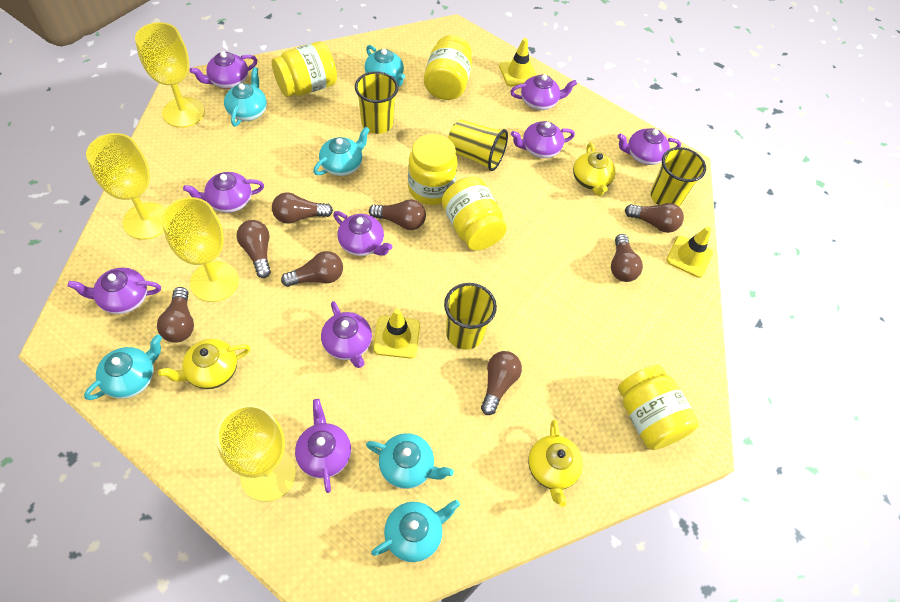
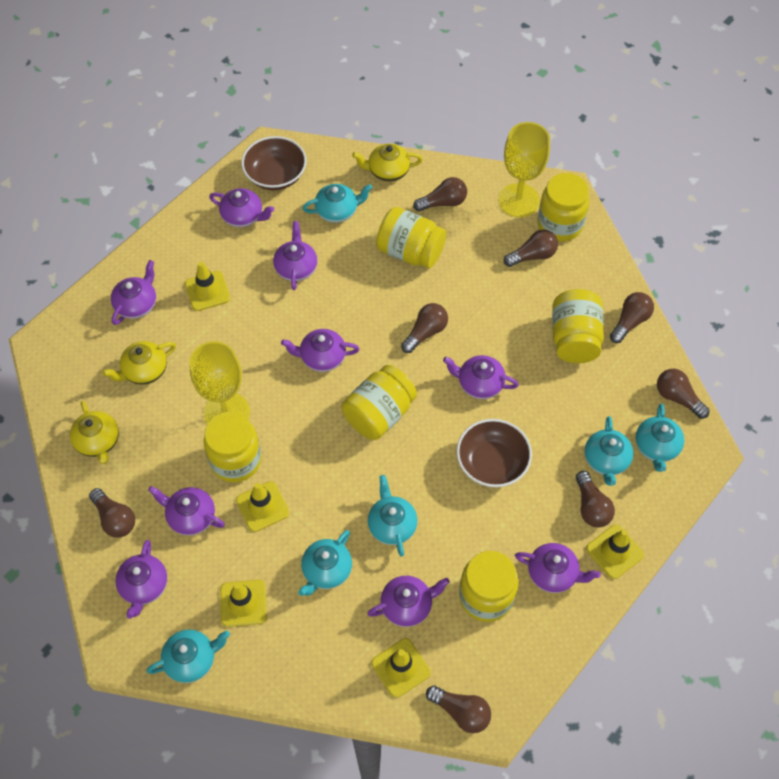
brown bowl: none = 0 -> [241,136,307,190] [456,419,532,487] = 2
yellow cup: [355,71,398,134] [444,283,497,350] [448,119,508,171] [650,147,706,206] = 4 -> none = 0
yellow goblet: [86,133,166,240] [135,22,205,128] [162,197,239,302] [216,404,296,502] = 4 -> [189,341,250,424] [498,122,550,217] = 2
yellow jar: [272,41,337,97] [408,134,457,205] [424,35,472,100] [442,177,507,250] [618,365,699,450] = 5 -> [204,412,261,483] [342,365,417,440] [376,207,446,268] [459,551,519,622] [537,173,590,242] [552,289,604,363] = 6
yellow traffic cone: [373,309,420,358] [499,38,537,86] [667,227,713,278] = 3 -> [185,262,231,311] [220,580,267,627] [236,481,289,532] [371,638,431,698] [586,525,644,579] = 5

